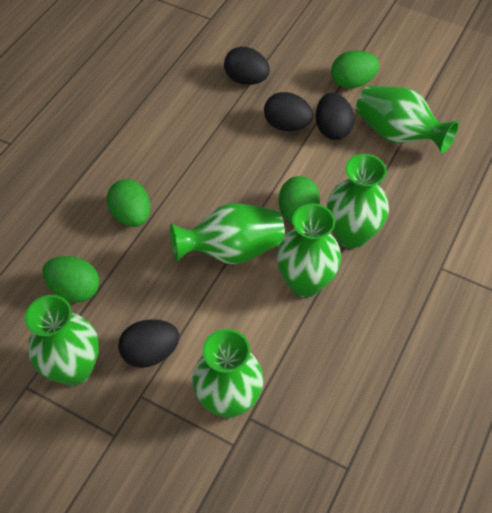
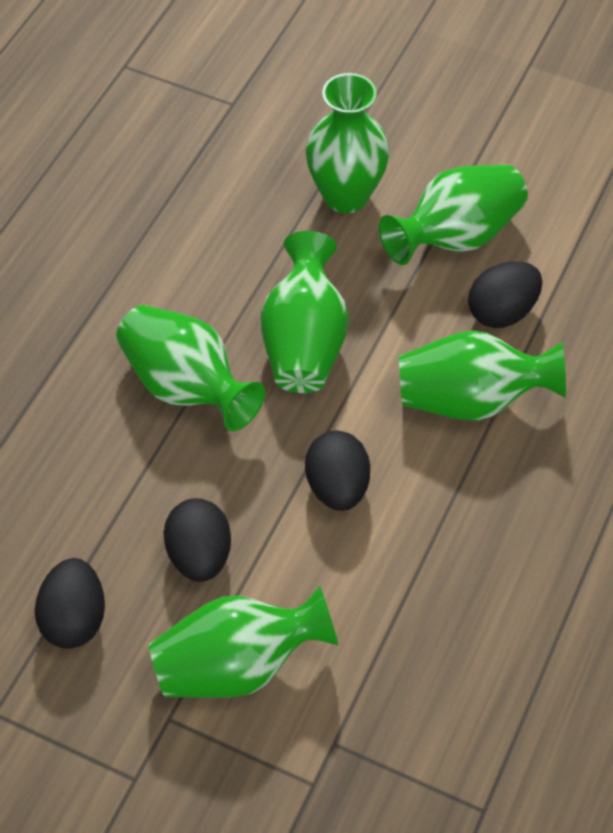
green egg: [43,256,99,302] [107,179,150,227] [279,176,320,224] [331,50,379,89] = 4 -> none = 0

